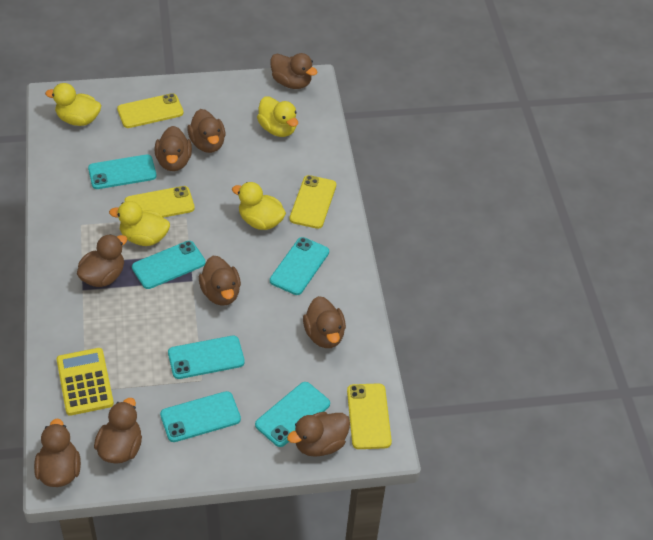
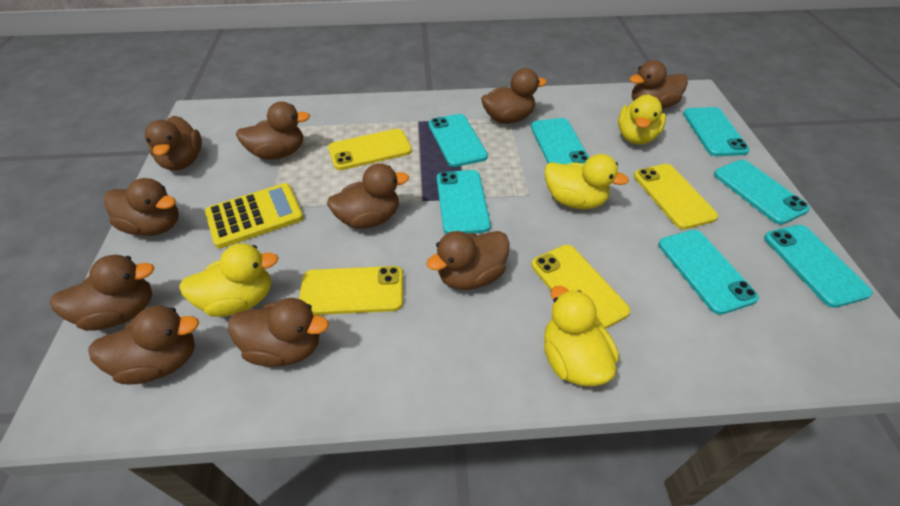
brown duck: [34,419,81,487] [77,234,127,287] [94,398,142,464] [155,126,192,171] [187,109,225,153] [199,256,241,306] [270,53,317,89] [287,412,350,457] [303,296,346,348] = 9 -> [50,255,154,331] [88,306,199,385] [104,178,179,236] [145,116,202,170] [228,298,329,367] [236,102,310,160] [327,163,409,229] [426,231,510,290] [481,68,547,124] [629,60,688,109] = 10
turquoise phone: [88,155,157,189] [132,241,206,289] [160,391,241,442] [168,336,245,379] [255,382,330,447] [270,237,329,295] = 6 -> [429,114,488,167] [437,170,491,234] [531,118,589,164] [658,230,759,315] [683,107,750,156] [714,160,810,225] [764,225,873,308] = 7

